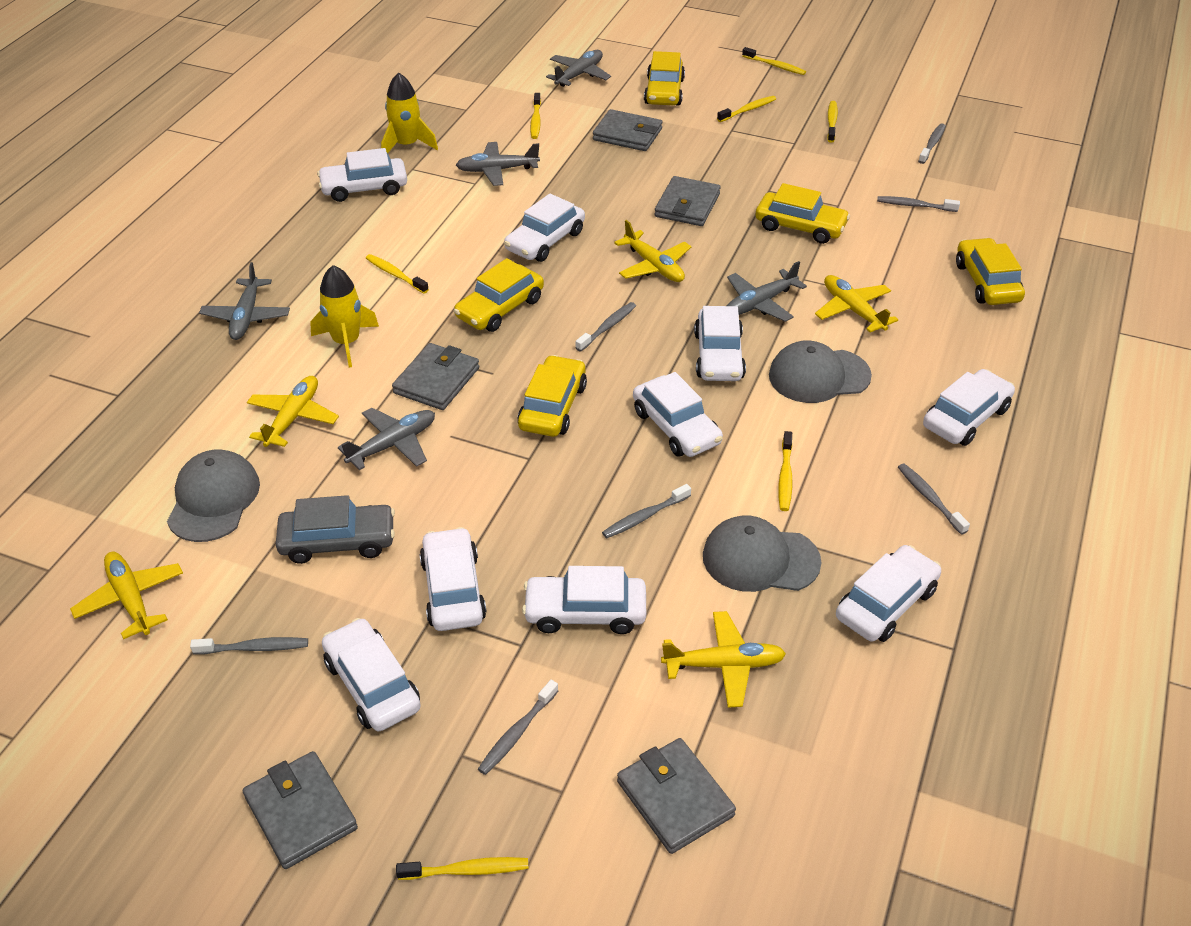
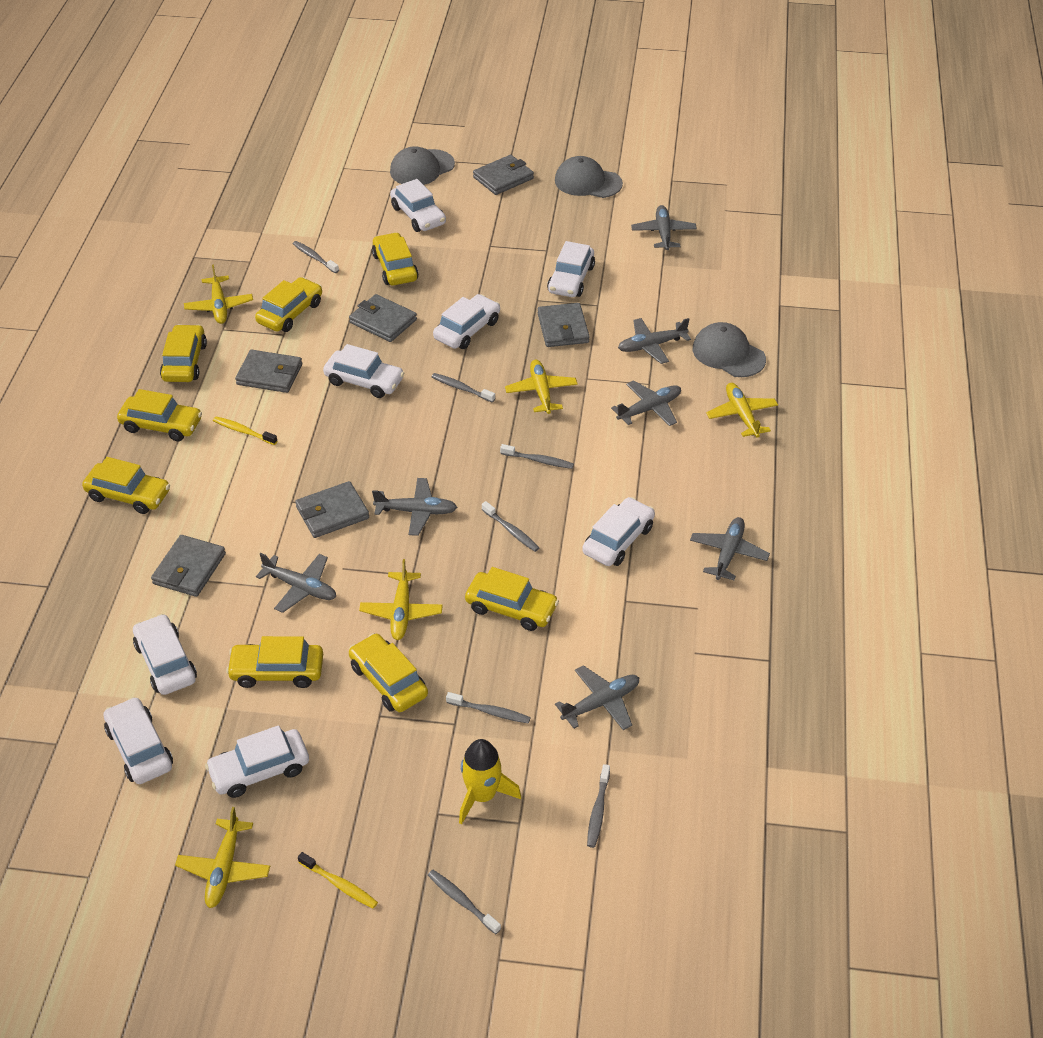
grey car: [276,495,395,564] = 1 -> none = 0
grey plane: [199,262,290,340] [338,408,435,470] [456,142,540,186] [546,50,611,87] [727,261,807,322] = 5 -> [256,553,336,613] [372,478,457,536] [555,665,640,730] [611,380,681,426] [618,318,691,364] [631,205,697,250] [690,517,770,580] = 7
grey wallet: [243,751,358,869] [392,343,479,410] [593,109,662,151] [617,738,736,854] [655,176,721,226] = 5 -> [151,535,226,597] [235,350,302,393] [295,481,369,538] [349,294,417,342] [473,155,534,195] [538,303,590,347] = 6
white car: [317,148,407,202] [322,618,421,731] [419,527,487,631] [504,194,585,262] [522,566,646,634] [633,372,723,457] [694,306,746,381] [836,545,941,642] [923,369,1015,446] = 9 -> [104,697,173,784] [133,614,197,695] [205,725,309,798] [323,344,404,398] [390,179,446,232] [433,294,500,349] [547,241,595,297] [582,497,655,566] = 8
yellow car: [454,258,544,332] [517,355,587,437] [644,51,685,105] [756,183,850,244] [956,238,1025,305] = 5 -> [82,457,170,514] [117,389,202,441] [160,324,207,382] [226,636,323,688] [255,277,322,332] [349,633,428,712] [372,232,418,285] [465,567,559,631] = 8
yellow rocket: [310,265,379,368] [381,72,438,153] = 2 -> [459,739,521,824] = 1
yellow toothbrush: [366,254,429,294] [396,857,528,880] [530,93,541,139] [717,96,776,122] [742,47,806,75] [778,431,793,511] [827,101,838,143] = 7 -> [213,417,277,445] [298,852,378,909] = 2

